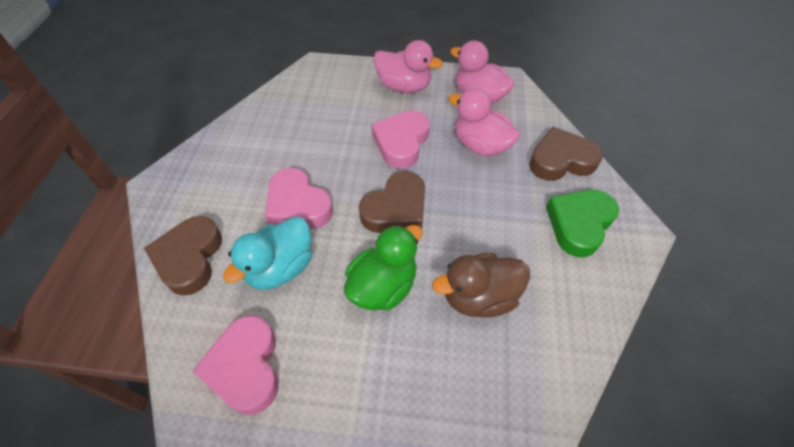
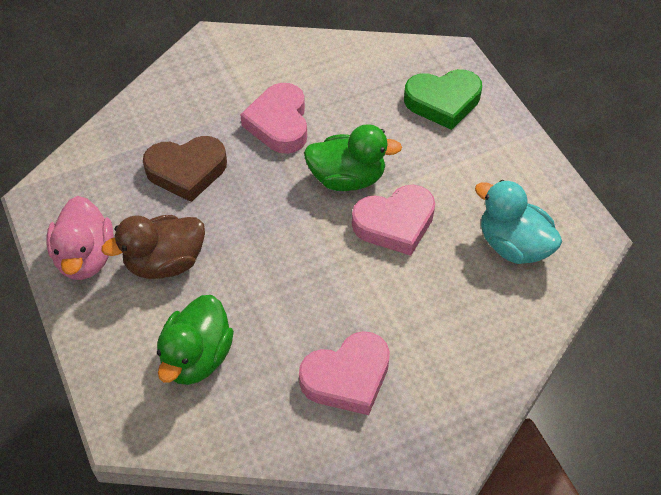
brown heart: [144,216,222,295] [359,171,425,233] [529,127,603,181] = 3 -> [143,136,227,202] = 1
green duck: [344,225,423,311] = 1 -> [157,295,234,385] [304,124,402,191] = 2
pink duck: [374,40,443,93] [449,88,520,156] [450,41,515,104] = 3 -> [46,196,114,280] = 1

